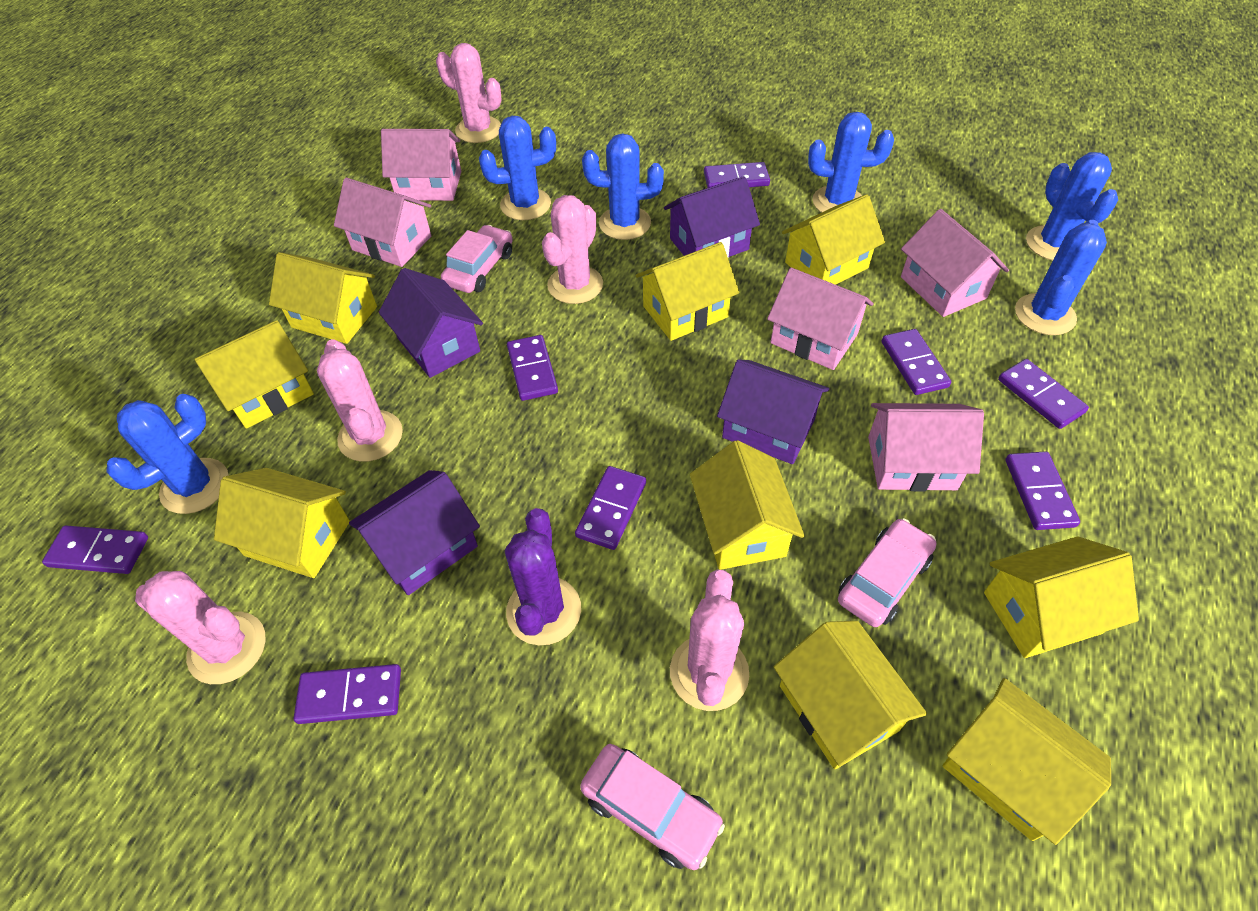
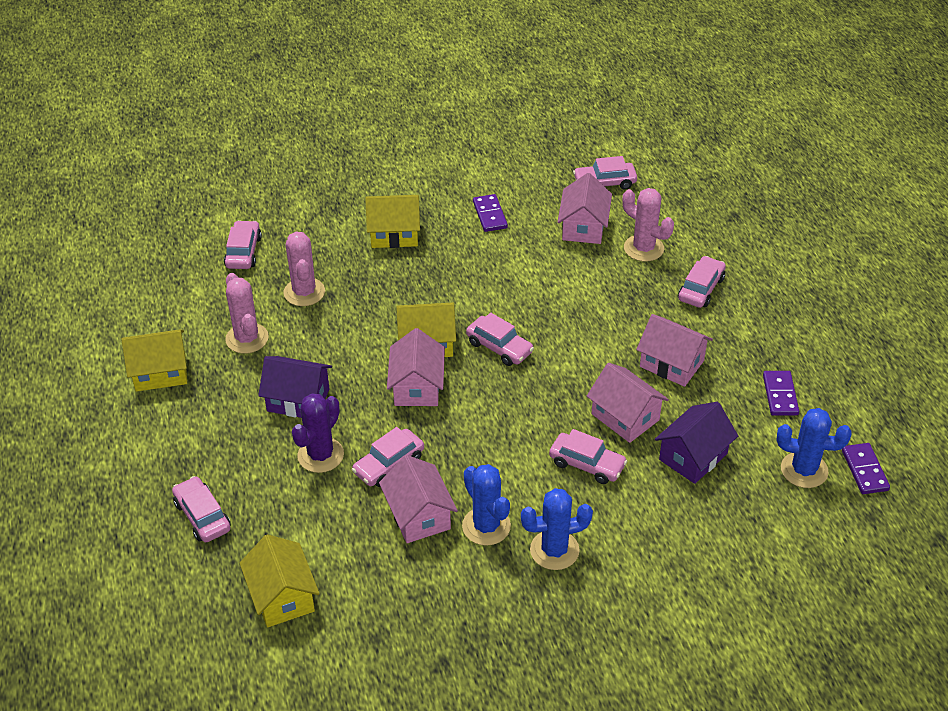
blue cactus: [106,394,229,514] [479,116,556,220] [582,133,664,240] [808,112,894,213] [1015,220,1107,335] [1026,152,1118,260] = 6 -> [462,464,511,546] [521,488,593,570] [776,408,852,488] = 3
pink cactus: [135,571,265,684] [317,339,403,462] [436,43,502,143] [542,195,603,304] [670,570,749,711] = 5 -> [225,273,269,354] [284,232,325,306] [623,188,674,262] = 3
pink car: [441,225,513,293] [580,744,725,870] [838,518,936,627] = 3 -> [172,476,231,542] [224,220,262,269] [352,427,424,487] [466,313,534,366] [549,429,627,484] [573,156,637,190] [678,256,726,308] = 7
purple domino: [42,526,148,574] [294,664,401,724] [507,335,558,401] [575,466,646,550] [704,162,770,188] [882,329,951,395] [998,359,1089,429] [1005,451,1080,530] = 8 -> [473,194,508,232] [763,371,799,416] [842,443,890,494] = 3
purple house: [349,470,480,595] [379,268,483,378] [664,176,760,257] [717,359,829,464] = 4 -> [258,356,332,418] [655,402,738,484] = 2
yellow house: [194,320,314,429] [214,468,350,578] [269,252,377,344] [635,242,739,341] [690,440,805,570] [774,621,927,769] [782,194,885,285] [943,678,1111,845] [984,536,1139,658] = 9 -> [122,330,187,392] [239,534,320,627] [365,195,420,248] [396,302,456,357] = 4

